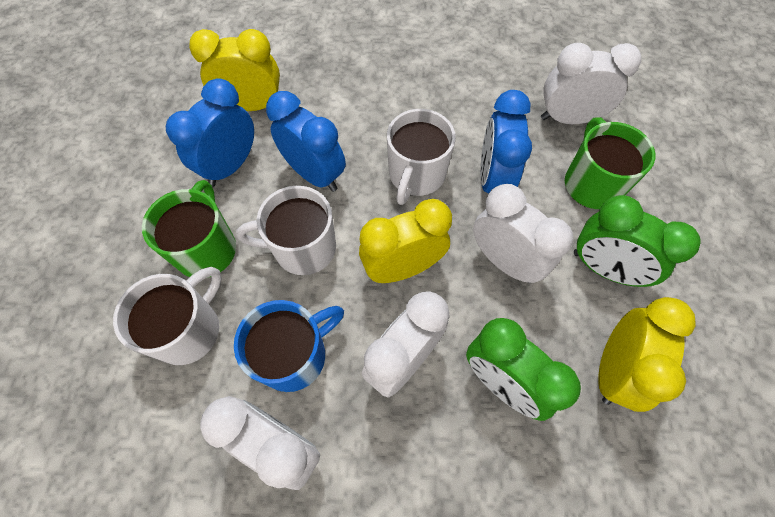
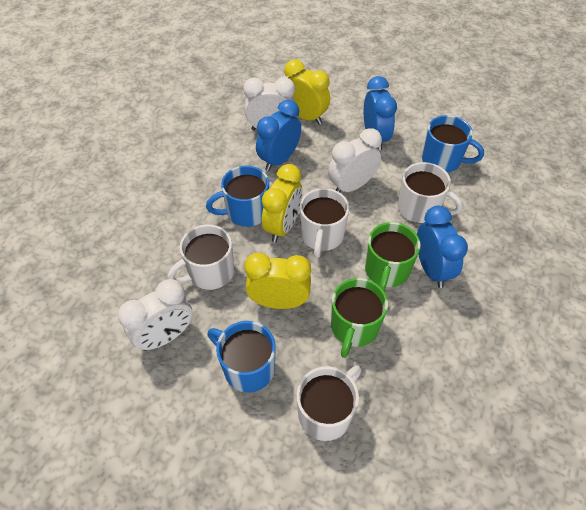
blue mug: [234,300,344,392] = 1 -> [206,166,269,227] [208,321,276,392] [422,115,484,173] = 3
green clock: [466,318,581,421] [574,195,701,287] = 2 -> none = 0
white clock: [200,396,320,490] [362,291,450,398] [473,184,574,283] [541,43,641,124] = 4 -> [118,279,193,351] [243,77,295,131] [328,128,382,192] = 3
white mug: [113,267,222,365] [236,186,336,275] [387,109,456,205] = 3 -> [168,224,234,290] [296,365,361,441] [300,188,349,258] [398,162,463,223] = 4

